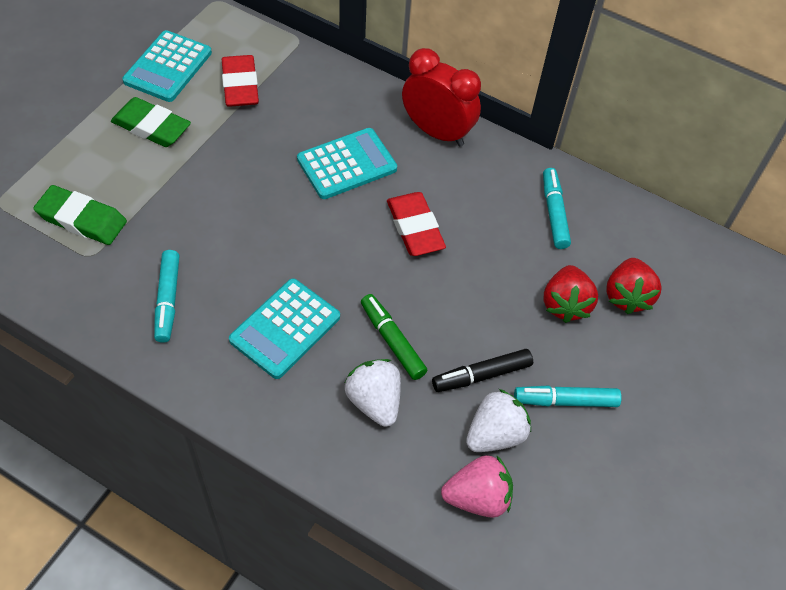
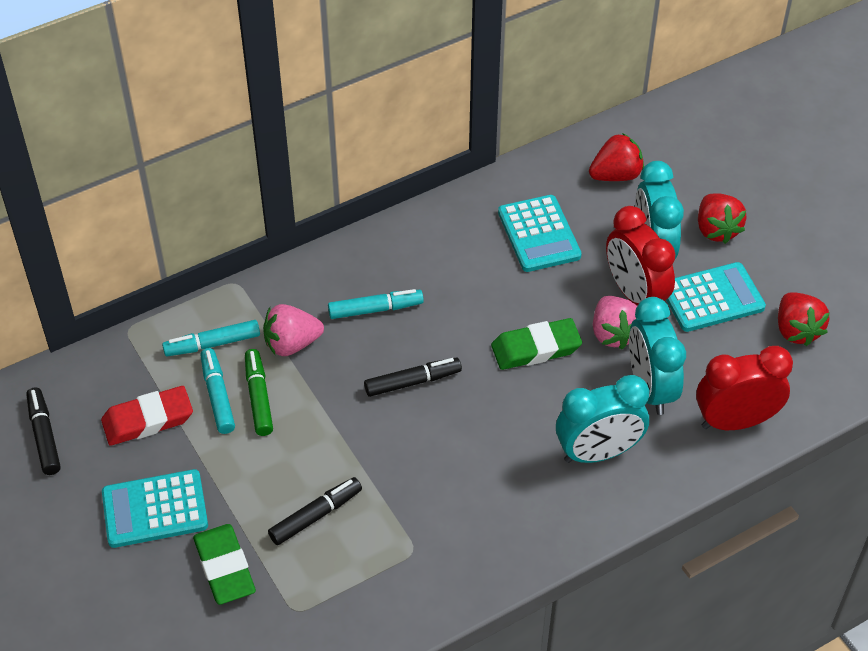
black marker: [432,349,533,392] = 1 -> [26,387,61,475] [268,477,362,545] [364,358,462,397] = 3
pink strawberry: [441,455,513,518] = 1 -> [263,304,324,356] [593,296,637,349] = 2
red clock: [402,48,481,146] = 1 -> [606,206,675,306] [696,346,793,430] = 2
red eraser: [222,55,259,107] [387,192,446,256] = 2 -> [101,386,193,446] = 1
red strawberry: [544,265,598,323] [606,258,662,314] = 2 -> [589,133,644,181] [698,193,747,244] [778,292,830,346] = 3
turquoise clock: none = 0 -> [556,375,649,463] [629,297,686,415] [635,161,684,259] = 3
white strawberry: [345,359,401,427] [466,389,531,452] = 2 -> none = 0

